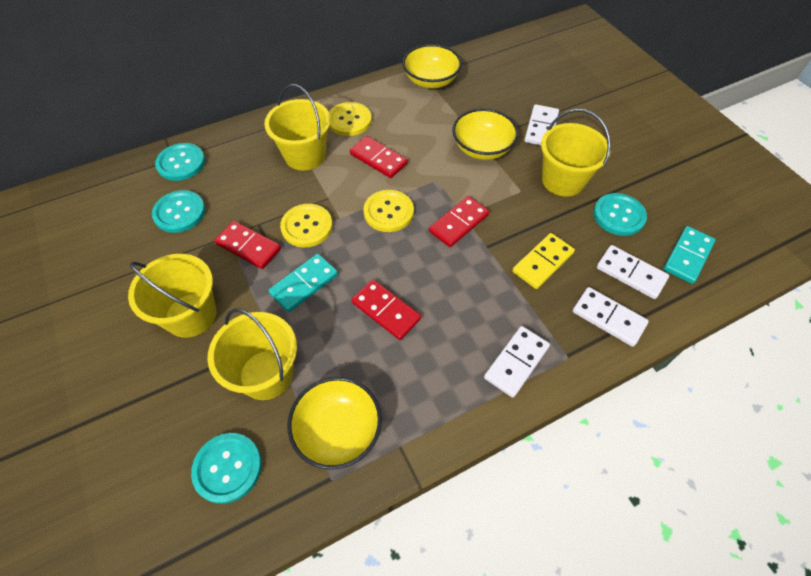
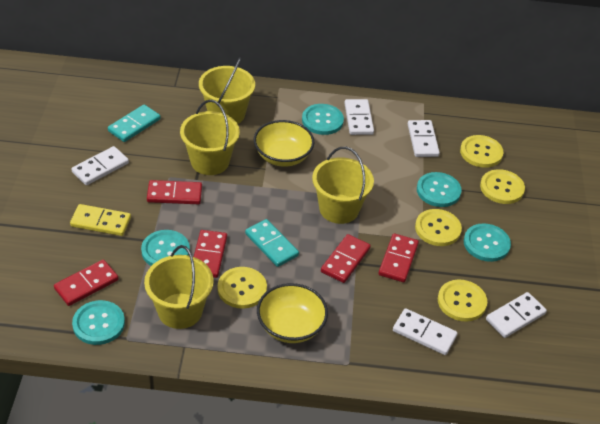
red domino: [214,221,281,269] [350,136,408,178] [351,280,421,340] [429,196,489,247] = 4 -> [54,259,118,306] [147,180,202,204] [194,230,227,278] [321,234,371,283] [379,233,419,282] = 5
turquoise button: [152,190,205,233] [155,143,205,181] [191,433,262,504] [593,193,647,236] = 4 -> [72,300,125,345] [141,230,190,266] [302,104,344,135] [417,172,462,207] [464,223,511,262] = 5
white domino: [484,326,550,398] [524,104,559,145] [572,287,649,347] [596,245,669,299] = 4 -> [71,146,129,185] [344,99,374,135] [393,308,458,355] [408,120,440,157] [486,292,547,338] = 5
yellow bowl: [287,377,382,470] [402,44,462,89] [452,108,518,160] = 3 -> [254,120,314,167] [257,283,328,343] = 2
yellow button: [280,204,333,247] [329,102,372,136] [363,190,414,232] = 3 -> [218,267,267,309] [415,209,462,246] [438,280,487,322] [460,135,503,168] [480,169,525,204] = 5

